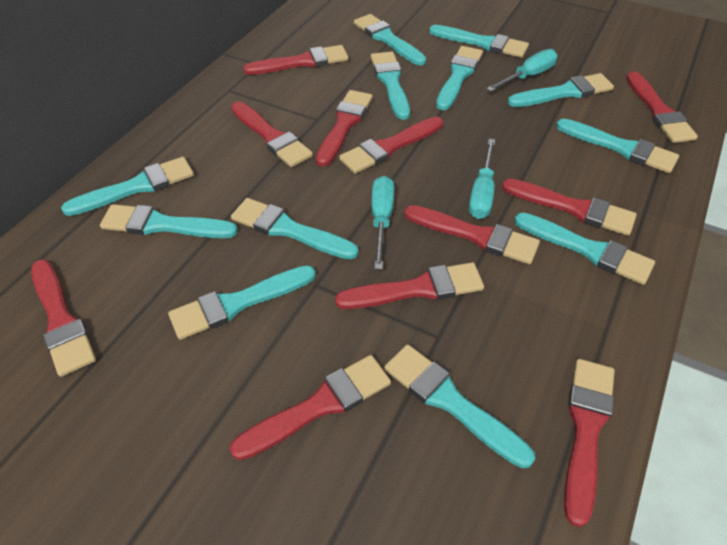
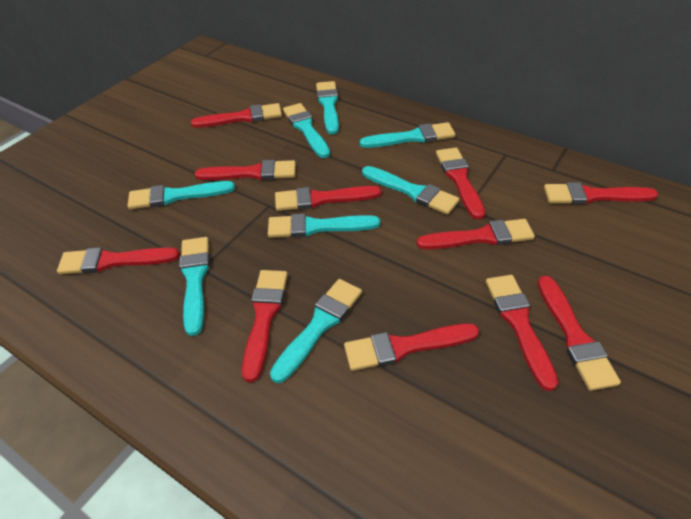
turquoise brush: [61,157,194,216] [100,204,238,238] [168,265,316,340] [231,198,359,260] [354,14,426,65] [371,52,410,120] [384,344,535,469] [429,25,529,58] [436,46,483,110] [508,73,614,107] [514,213,655,285] [556,119,679,173] = 12 -> [128,181,235,209] [179,237,210,336] [268,213,380,238] [270,279,362,383] [283,103,330,158] [316,81,339,134] [360,122,455,148] [362,166,460,215] = 8
turquoise screwdriver: [372,176,394,269] [469,139,495,219] [487,49,558,92] = 3 -> none = 0

